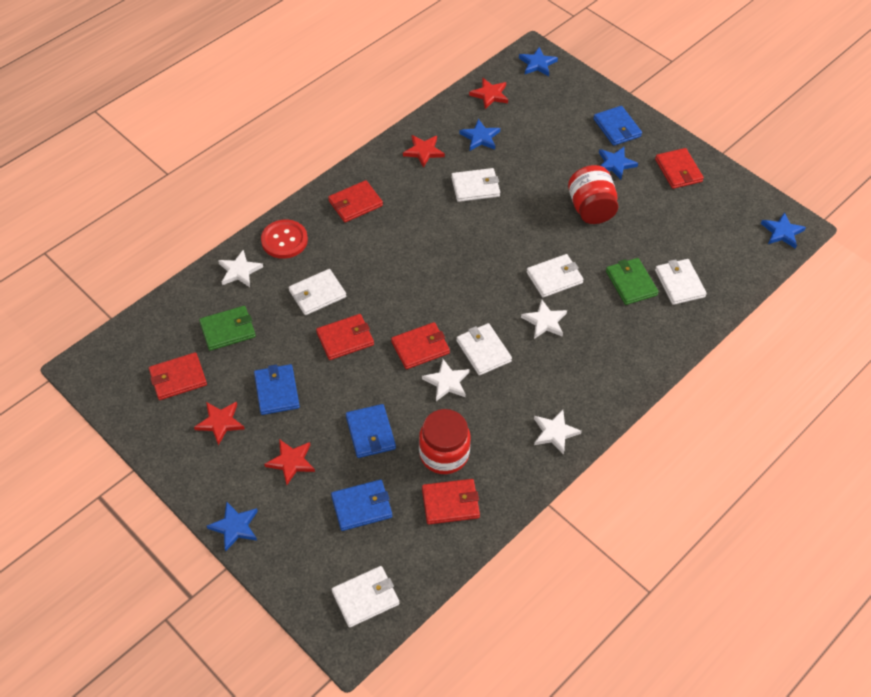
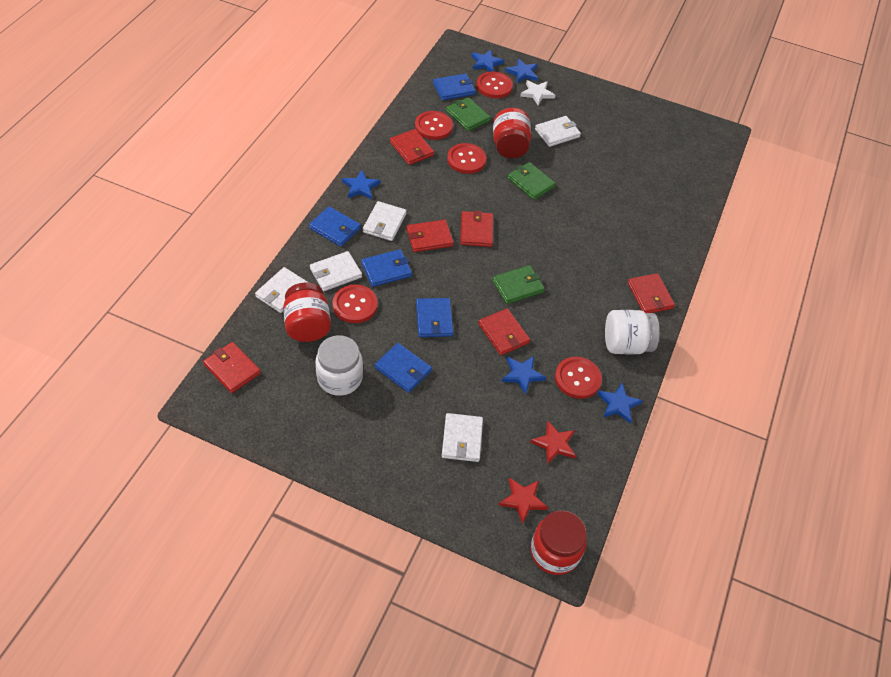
blue wallet: [254,364,300,415] [331,480,392,531] [346,404,396,458] [593,106,642,146] = 4 -> [309,206,361,247] [361,249,412,287] [375,343,432,393] [416,298,453,337] [433,74,475,100] = 5
green wallet: [199,306,256,351] [606,258,659,305] = 2 -> [446,97,491,131] [492,265,545,304] [508,162,556,200] = 3
red button: [261,220,308,259] = 1 -> [332,284,378,323] [415,111,453,140] [447,143,486,174] [477,71,513,98] [555,357,602,399] = 5
red jar: [419,409,471,474] [568,165,618,224] = 2 -> [283,283,331,342] [493,108,531,158] [531,510,587,575] = 3
red star: [194,402,245,445] [264,439,315,485] [403,135,445,168] [469,78,508,109] = 4 -> [499,477,548,524] [530,421,576,465] = 2
white jar: none = 0 -> [315,335,363,396] [605,310,660,354] = 2
white star: [218,250,263,287] [422,359,469,401] [521,299,567,339] [534,409,582,455] = 4 -> [520,80,555,105] = 1
white wallet: [289,269,346,315] [332,566,399,628] [451,168,500,202] [456,323,512,376] [526,254,584,298] [655,259,707,305] = 6 -> [255,267,309,313] [310,251,362,291] [363,201,407,241] [442,413,483,462] [535,116,581,147] = 5

